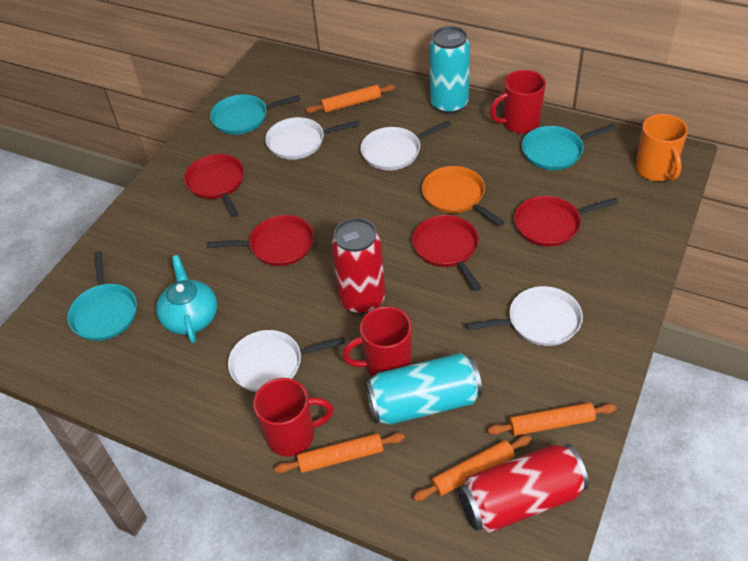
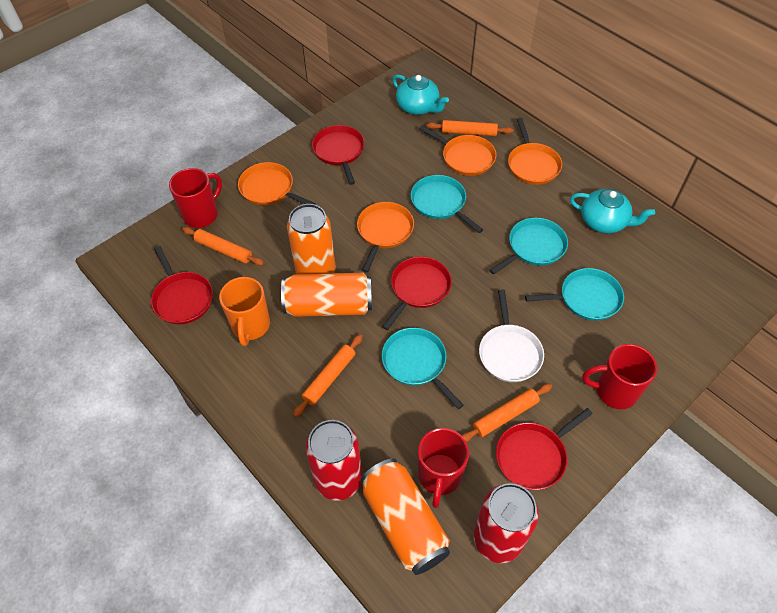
orange can: none = 0 -> [281,273,372,317] [287,204,335,274] [361,458,450,575] = 3
orange pan: [422,166,505,226] = 1 -> [238,162,316,205] [357,202,414,273] [419,125,497,176] [508,118,562,185] = 4
turquoise can: [365,353,482,425] [429,26,470,114] = 2 -> none = 0
turquoise pan: [68,251,137,341] [210,94,301,135] [522,124,616,170] = 3 -> [382,328,464,409] [411,175,483,233] [490,218,568,274] [525,268,624,321] = 4
turquoise teapot: [156,255,217,343] = 1 -> [392,75,449,115] [570,189,655,233] = 2
white pan: [228,330,345,392] [265,117,359,160] [361,121,452,171] [466,286,583,346] = 4 -> [479,290,544,382] = 1

